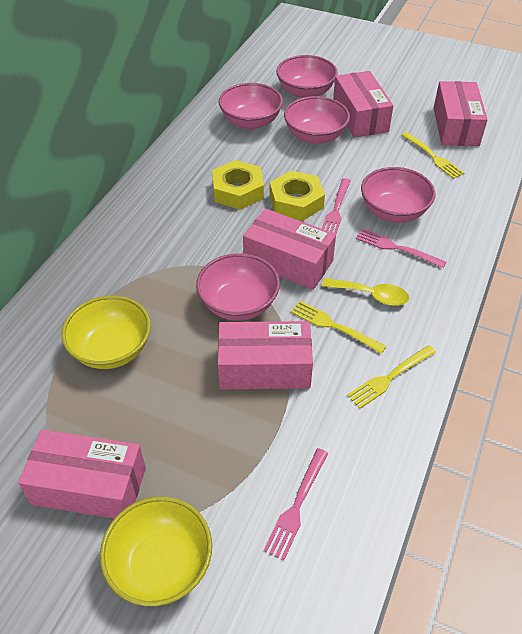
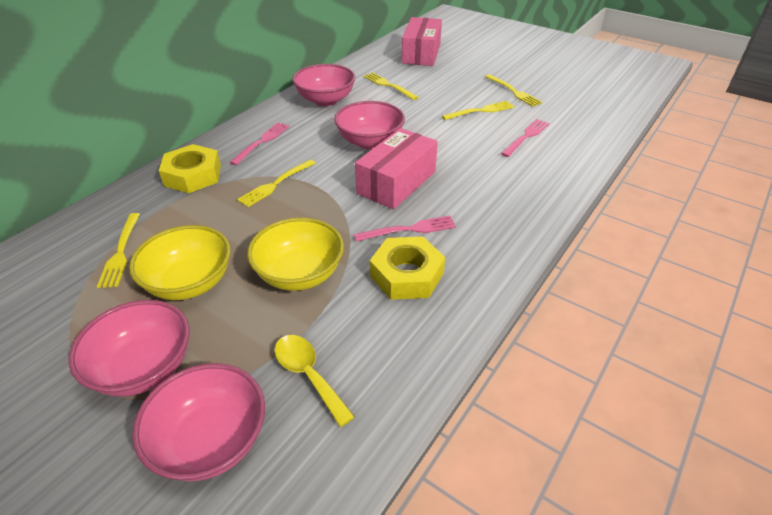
pink bowl: [196,253,280,321] [219,83,283,130] [276,55,338,98] [284,96,350,144] [361,167,435,223] = 5 -> [68,300,189,396] [132,363,265,481] [292,64,356,106] [334,101,405,149] = 4
pink box: [18,429,146,519] [218,321,313,390] [243,209,336,290] [333,71,393,138] [434,81,488,146] = 5 -> [355,128,438,209] [402,17,442,66] = 2
yellow fork: [291,301,386,354] [347,345,436,409] [402,132,464,179] = 3 -> [97,213,140,288] [237,160,316,207] [363,72,418,100] [442,101,514,120] [485,74,542,107] = 5

